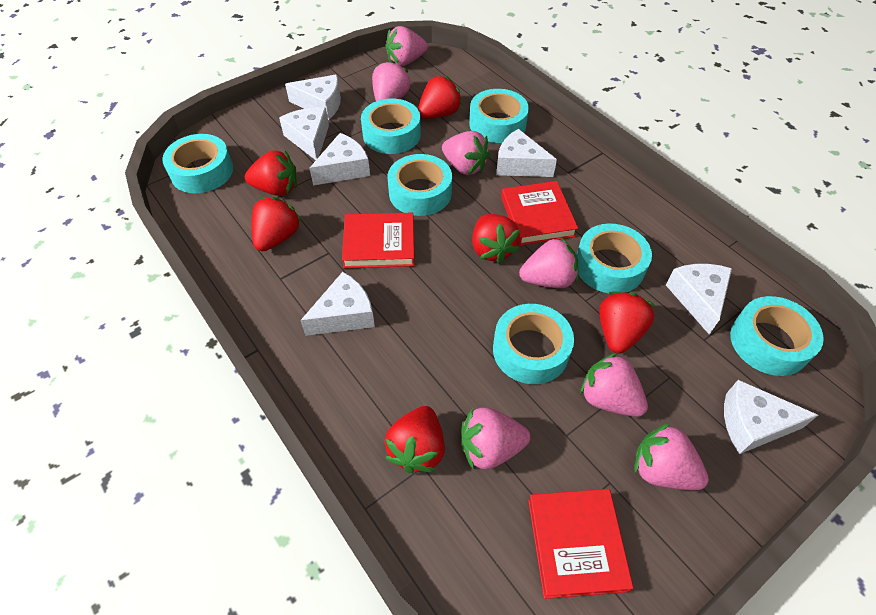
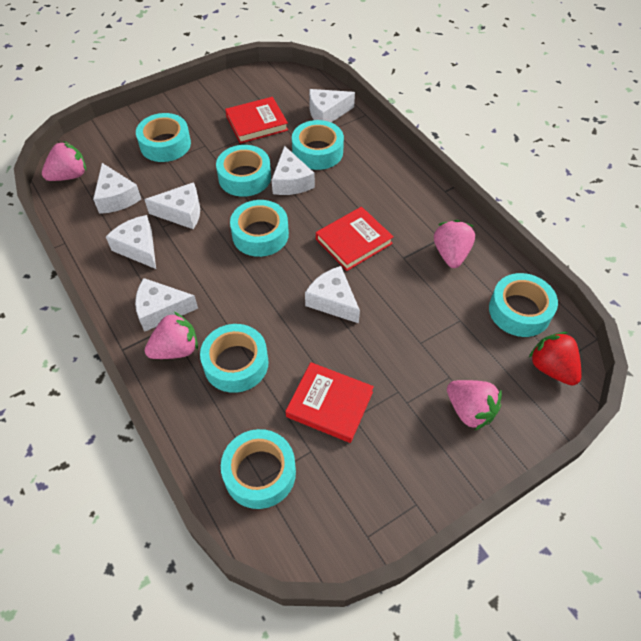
pink strawberry: [372,60,411,101] [385,26,428,66] [442,131,490,175] [461,408,530,469] [519,237,579,288] [580,353,648,417] [635,423,709,490] = 7 -> [42,141,86,181] [145,312,198,359] [434,220,475,268] [447,380,502,430] = 4
red strawberry: [245,150,297,196] [251,197,301,252] [385,406,445,474] [418,75,463,119] [472,214,520,264] [600,292,655,354] = 6 -> [529,332,581,386] = 1

